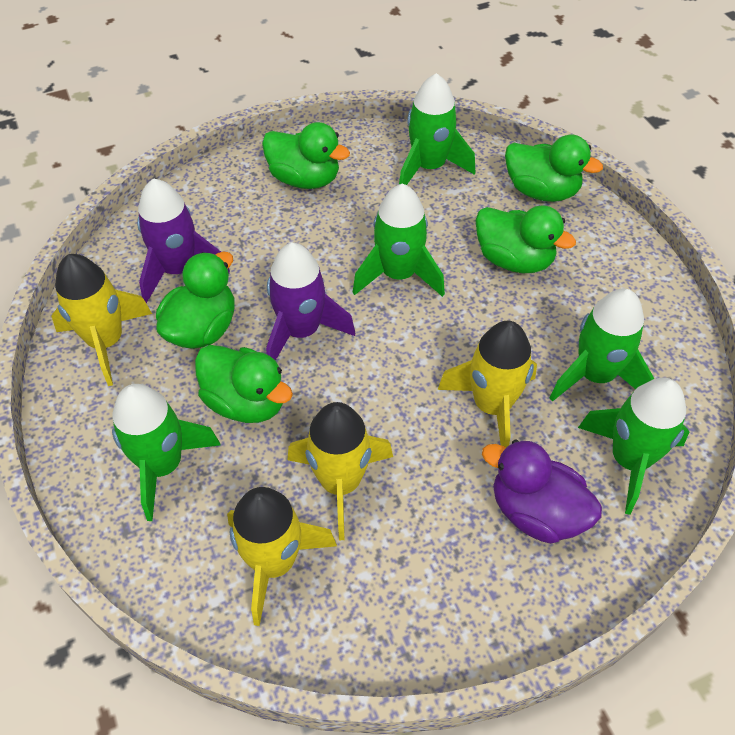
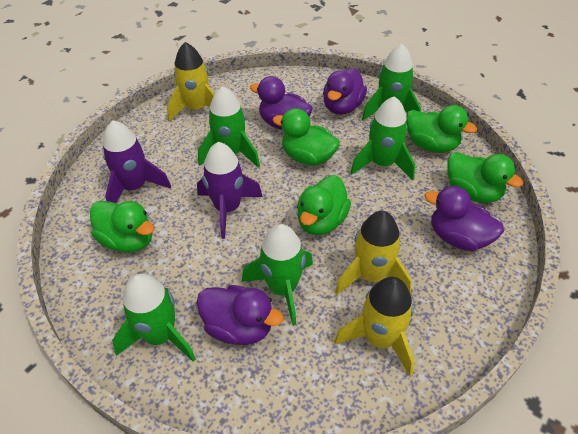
purple duck: [482,439,602,544] = 1 -> [197,285,284,345] [250,76,313,130] [323,68,367,115] [425,186,504,251] = 4
yellow rocket: [51,254,152,386] [227,487,337,626] [288,402,393,540] [437,321,537,447] = 4 -> [167,42,215,122] [334,277,415,376] [335,211,412,295] = 3

